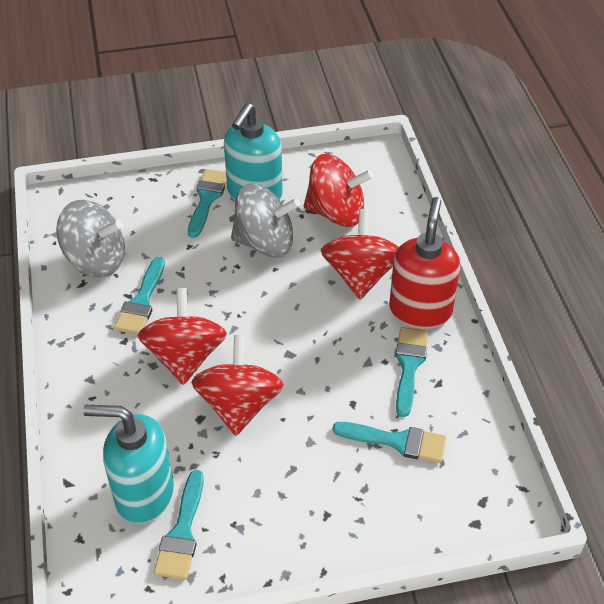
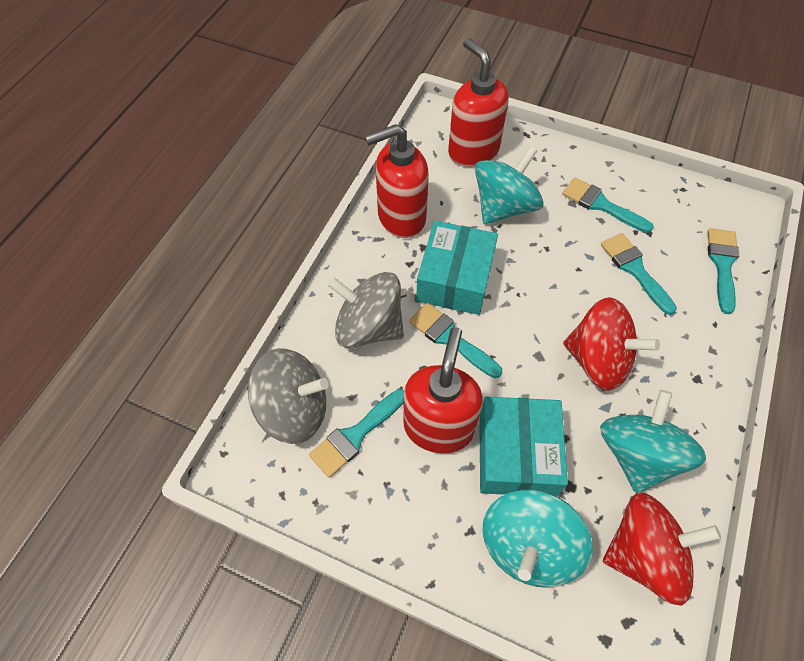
red soap dispenser: [389,197,460,329] = 1 -> [365,124,429,238] [403,327,483,454] [448,38,509,167] = 3
red spinning top: [138,288,227,385] [191,335,284,436] [304,154,373,227] [321,209,399,299] = 4 -> [563,297,660,390] [603,492,721,606] = 2
turquoise box: none = 0 -> [416,221,498,315] [479,397,568,496] = 2
turquoise soap dispenser: [83,405,174,524] [224,103,283,201] = 2 -> none = 0
turquoise spinning top: none = 0 -> [475,146,544,224] [482,489,593,588] [600,390,706,493] = 3

